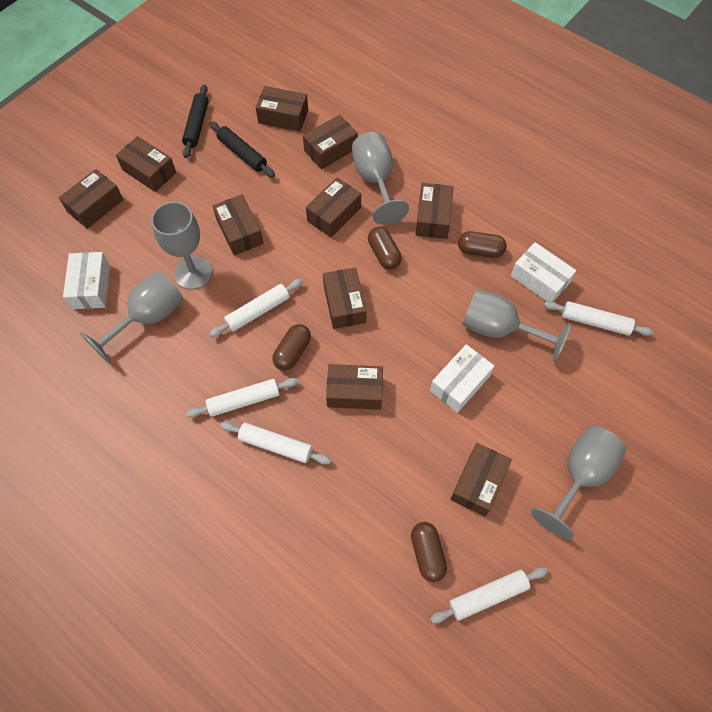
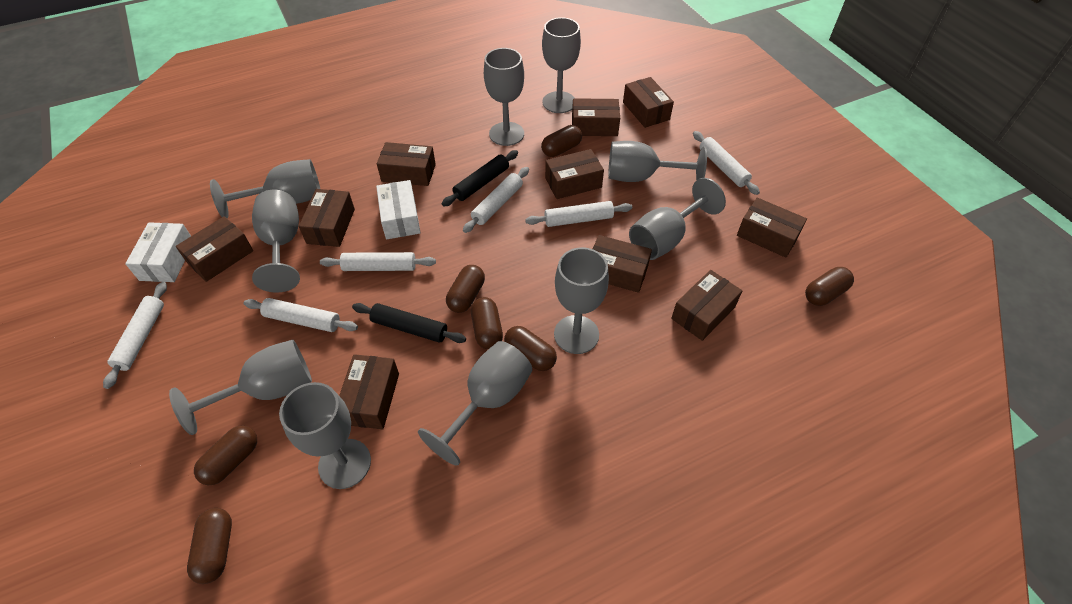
brown capsule: [272,324,311,370] [368,227,402,270] [411,522,447,582] [458,231,507,258] = 4 -> [187,508,232,584] [194,426,257,485] [446,265,485,313] [471,297,503,349] [504,326,557,371] [541,125,582,157] [805,267,854,306] = 7
grey goblet: [80,271,184,364] [151,201,213,290] [352,132,409,225] [462,289,571,362] [531,426,626,539] = 5 -> [169,340,312,435] [210,159,320,218] [252,190,300,293] [279,382,371,489] [418,341,532,466] [484,48,524,146] [542,17,581,113] [554,247,609,354] [608,141,707,182] [629,178,726,260] = 10
white box: [63,252,110,309] [430,344,494,413] [511,242,576,302] = 3 -> [125,222,191,282] [376,180,421,239] = 2
white rolling pin: [186,378,298,418] [209,279,303,337] [220,421,331,465] [430,567,548,624] [544,301,654,336] = 5 -> [103,282,167,389] [244,298,358,332] [320,252,436,271] [463,167,529,233] [525,201,632,227] [693,131,760,195] = 6

